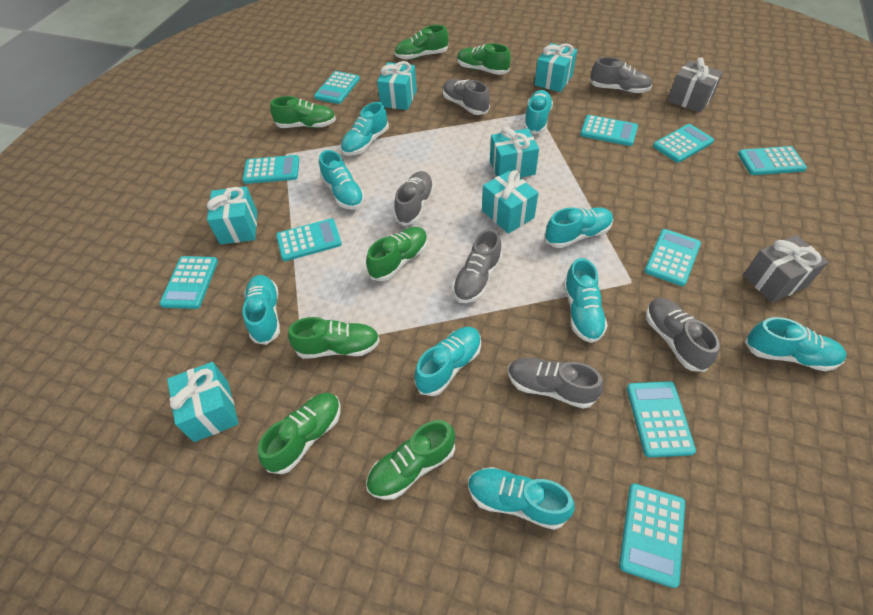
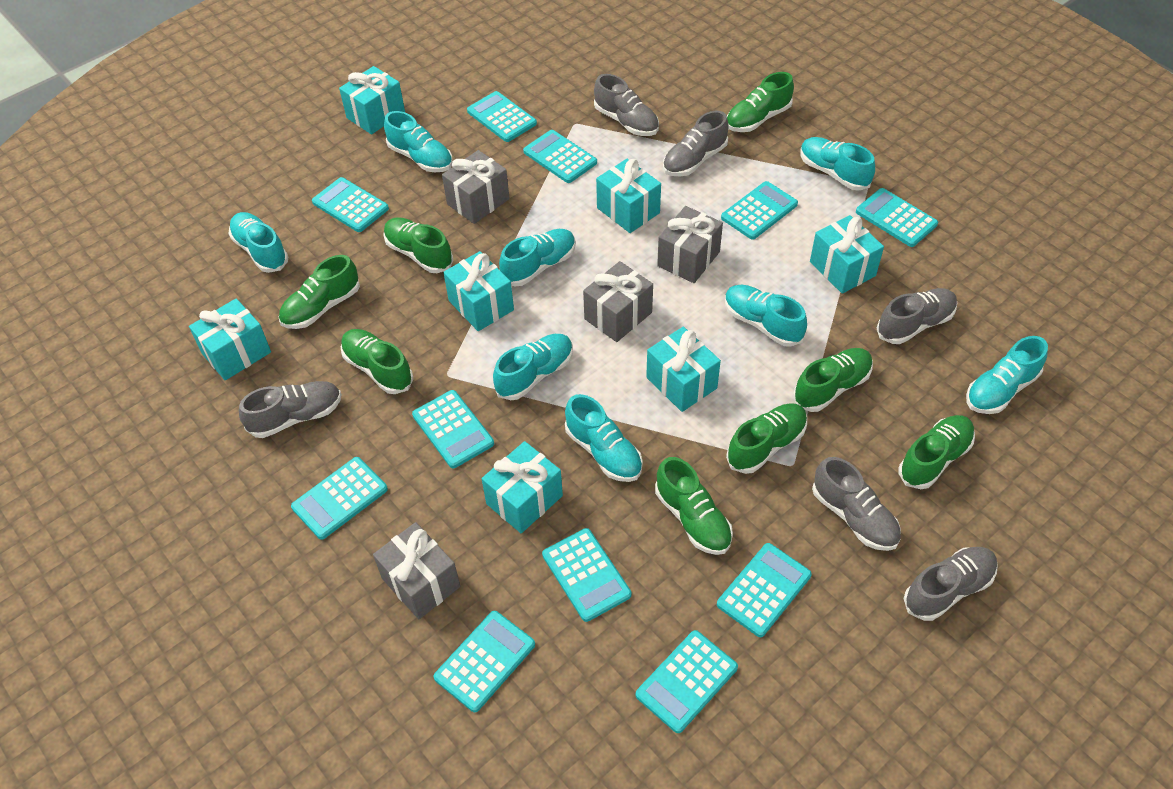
green shoe: [258,393,341,474] [270,96,336,128] [288,317,380,359] [366,227,428,281] [366,420,455,500] [394,25,448,60] [457,43,511,75] = 7 -> [279,255,360,329] [341,329,414,394] [383,217,453,273] [655,457,733,555] [726,403,807,474] [727,72,794,132] [793,348,873,412] [898,415,975,489] = 8
grey gift: [667,57,723,113] [743,235,828,303] = 2 -> [373,522,460,619] [442,150,510,224] [583,261,653,342] [657,206,723,283] = 4
turquoise calculator: [159,256,218,309] [243,155,299,184] [276,218,342,261] [314,71,360,104] [580,115,638,146] [619,483,685,588] [627,381,696,457] [644,229,701,286] [653,124,714,163] [738,146,807,175] = 10 -> [291,457,388,540] [312,177,389,232] [412,390,494,468] [433,611,535,712] [467,91,537,142] [523,130,597,183] [542,528,631,622] [635,630,738,733] [717,543,812,637] [721,181,798,240] [856,188,938,247] = 11
turquoise gift: [167,362,239,442] [207,186,257,244] [377,61,417,110] [482,170,538,234] [490,127,539,178] [534,43,577,92] = 6 -> [189,298,271,380] [339,66,405,135] [443,251,514,331] [482,441,563,533] [596,159,661,233] [646,327,721,412] [810,215,884,294] = 7
turquoise shoe: [242,275,280,345] [319,150,365,210] [341,102,389,156] [414,327,481,396] [468,467,575,530] [524,90,553,134] [545,207,613,248] [563,258,608,343] [745,317,846,371] = 9 -> [229,212,288,273] [384,111,453,172] [493,334,573,400] [499,229,576,287] [565,394,643,482] [725,285,807,347] [801,137,875,191] [966,336,1048,414] = 8

